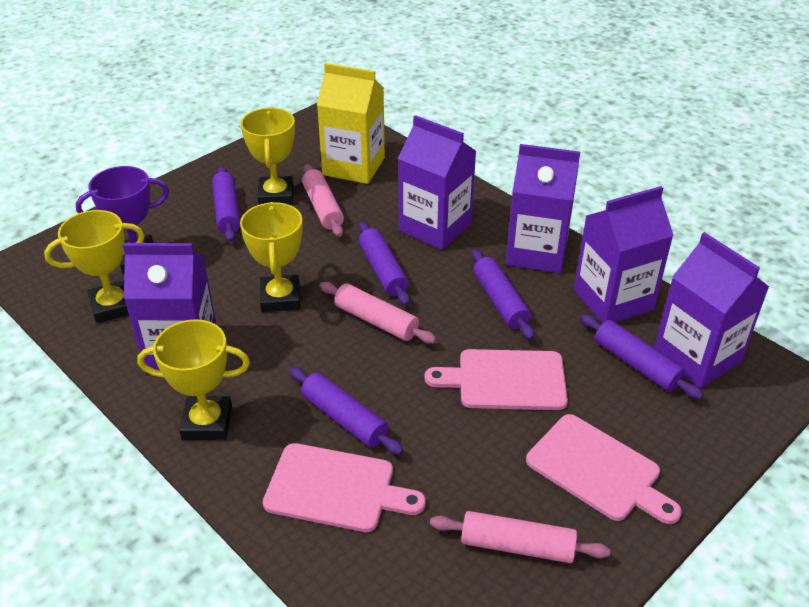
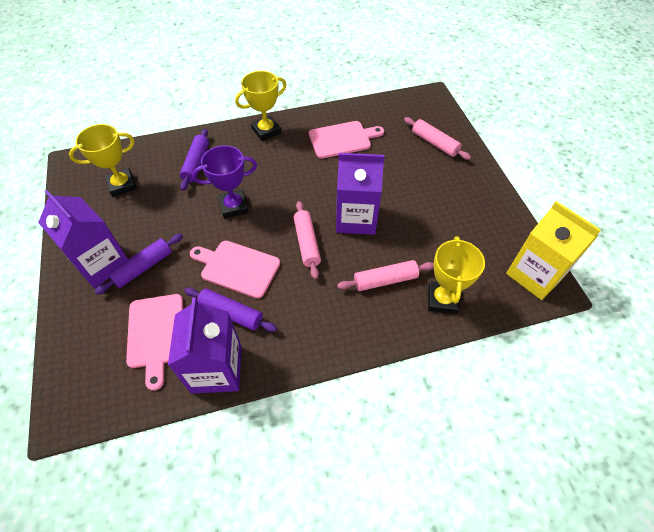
purple carton: [122,243,217,373] [398,115,476,250] [506,144,580,273] [574,186,674,323] [654,232,769,388] = 5 -> [38,190,128,288] [168,297,242,394] [336,153,385,235] = 3
purple rolling pin: [212,166,240,242] [289,367,404,455] [359,221,410,306] [471,249,534,340] [580,314,703,399] = 5 -> [95,233,183,295] [180,129,209,191] [184,288,277,332] = 3
yellow trophy: [44,210,145,323] [137,319,250,440] [240,202,303,312] [241,108,295,205] = 4 -> [69,124,137,197] [235,71,287,141] [428,236,485,314] = 3

